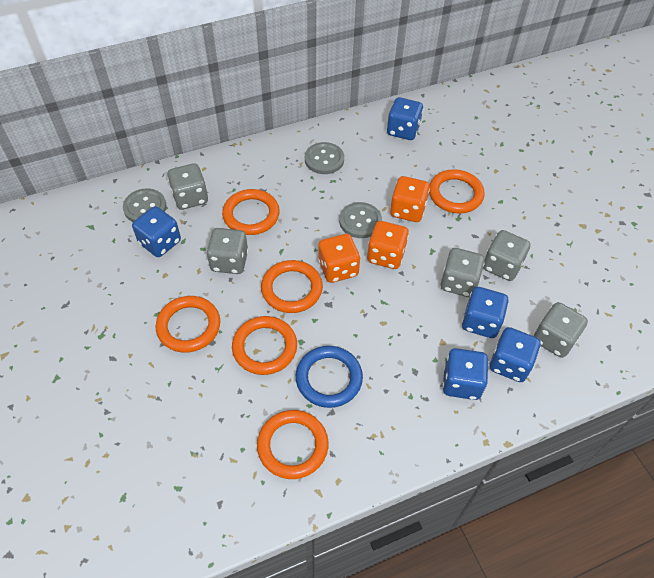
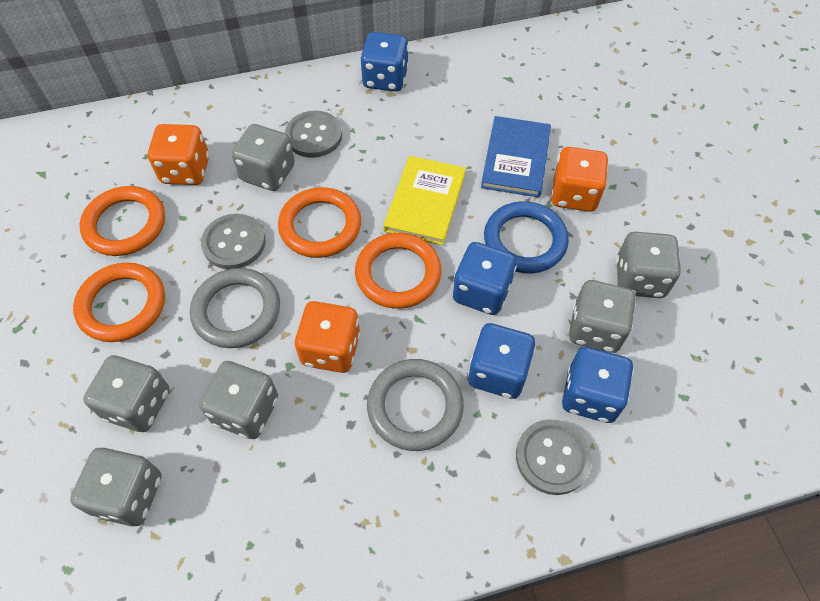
blue book: none = 0 -> [481,116,551,197] = 1
blue dice: [132,206,181,257] [387,97,423,140] [442,348,489,400] [462,287,509,338] [490,327,541,382] = 5 -> [360,32,409,92] [453,242,517,315] [468,323,536,399] [562,347,633,423] = 4
grey dice: [167,163,208,210] [206,228,248,274] [441,248,485,297] [483,230,530,281] [534,302,588,358] = 5 -> [70,448,162,526] [83,355,169,432] [199,361,278,439] [232,124,295,191] [569,280,636,353] [616,232,681,298] = 6
grey ring: none = 0 -> [190,268,280,348] [367,359,464,451] = 2
orange ring: [155,296,220,353] [222,189,280,235] [232,316,297,375] [257,410,329,479] [261,260,323,313] [429,169,485,213] = 6 -> [73,263,165,342] [80,186,165,256] [278,187,361,258] [355,233,442,309] = 4
yellow book: none = 0 -> [383,156,466,245] = 1

